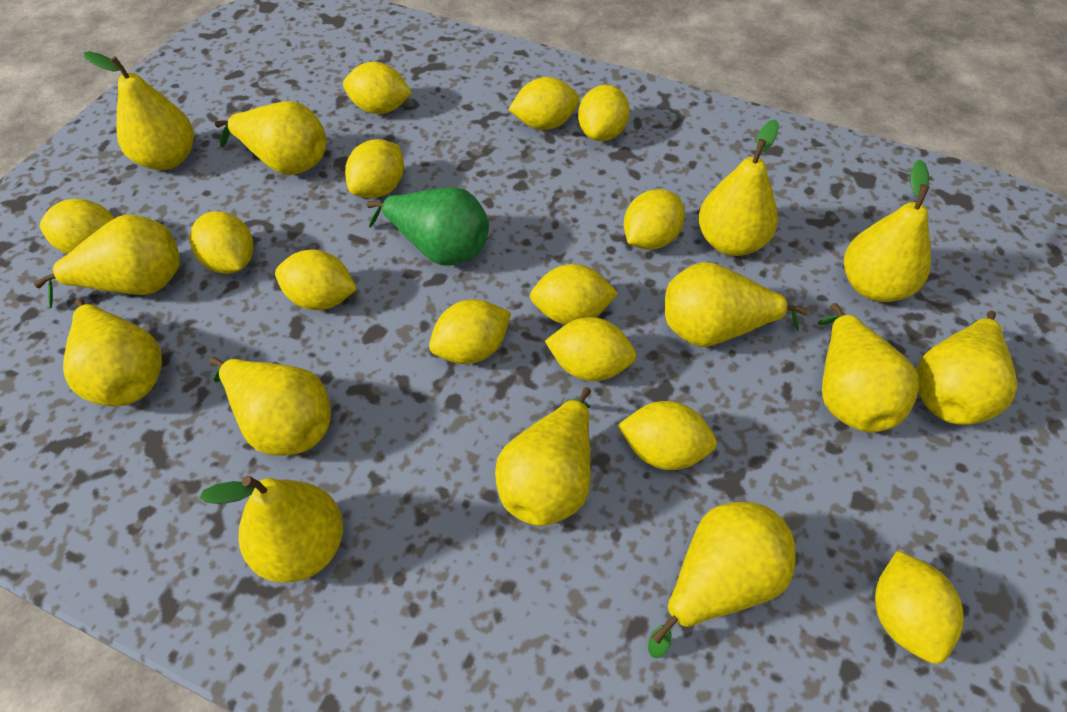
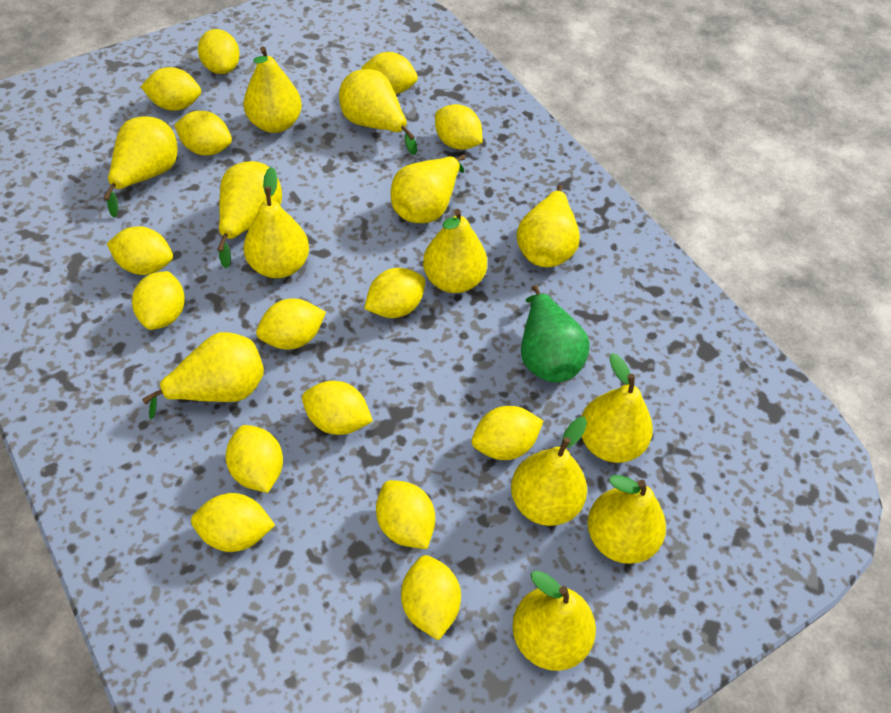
yellow lemon: [40,199,115,254] [190,211,253,274] [275,249,357,310] [343,62,412,114] [345,139,404,198] [429,299,511,364] [508,77,580,130] [530,264,618,325] [545,317,636,381] [578,85,630,141] [617,401,717,470] [624,189,685,250] [875,550,964,664] = 13 -> [107,226,173,275] [132,271,185,330] [141,67,201,111] [174,111,232,155] [191,493,275,552] [198,29,240,74] [226,425,283,493] [256,298,326,350] [302,381,373,435] [361,52,418,94] [364,268,425,318] [376,480,435,549] [401,555,461,640] [435,104,483,150] [472,406,543,460] = 15

